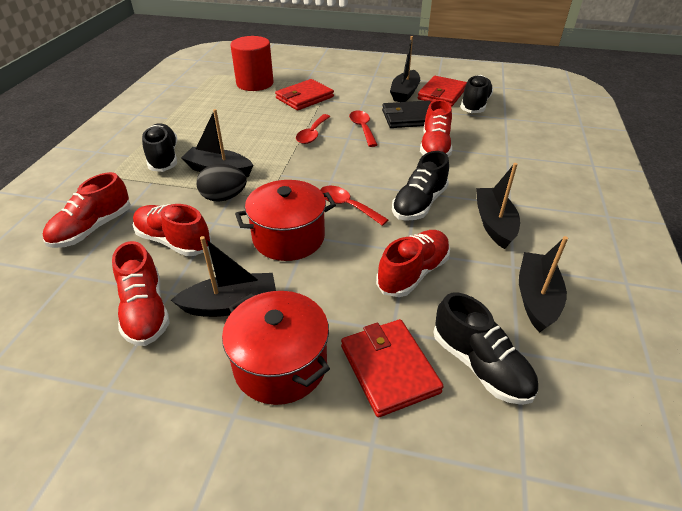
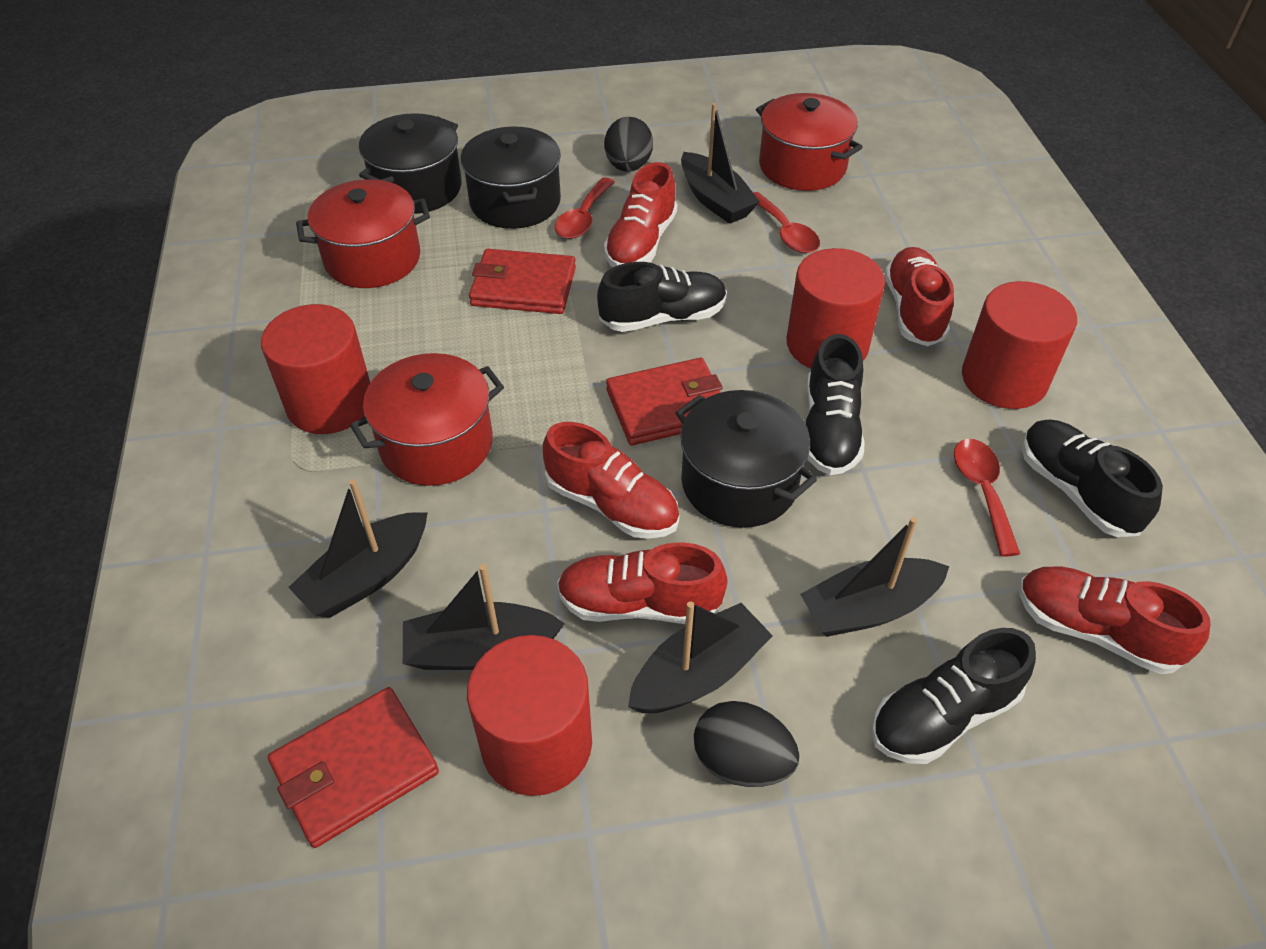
black egg: [196,164,247,202] = 1 -> [604,117,653,172] [694,701,800,787] = 2
black pot: none = 0 -> [359,113,462,214] [460,127,561,229] [676,390,817,528] = 3
black wallet: [382,100,431,128] = 1 -> none = 0
red cylinder: [231,36,274,91] = 1 -> [261,304,370,434] [467,635,592,796] [786,248,885,368] [962,281,1077,409] = 4
red pot: [222,291,330,405] [235,180,336,261] = 2 -> [296,179,430,288] [350,353,504,486] [756,93,863,191] = 3

